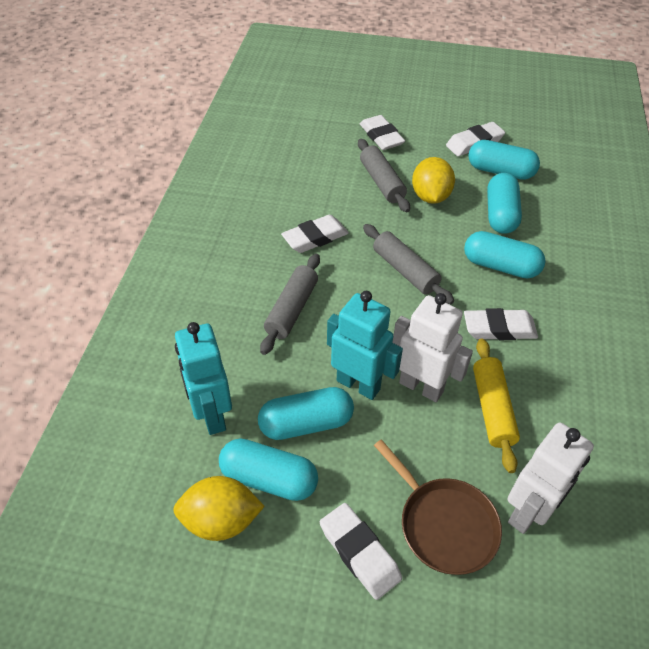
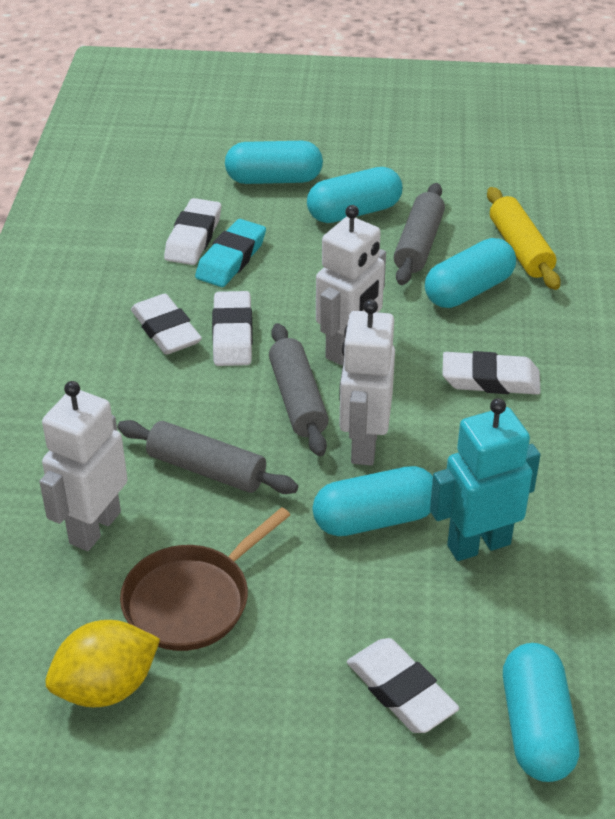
turquoise eraser: none = 0 -> [195,219,266,287] = 1
turquoise robot: [175,322,232,435] [327,291,403,400] = 2 -> [430,398,540,561] = 1
white robot: [393,293,473,402] [508,422,594,534] = 2 -> [39,381,128,551] [316,205,386,365] [339,299,395,466] = 3
yellow lemon: [173,476,265,541] [412,157,455,204] = 2 -> [45,620,160,707] = 1

